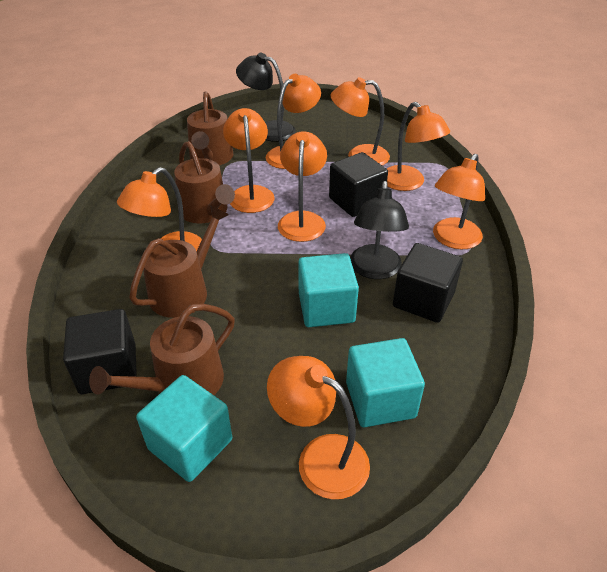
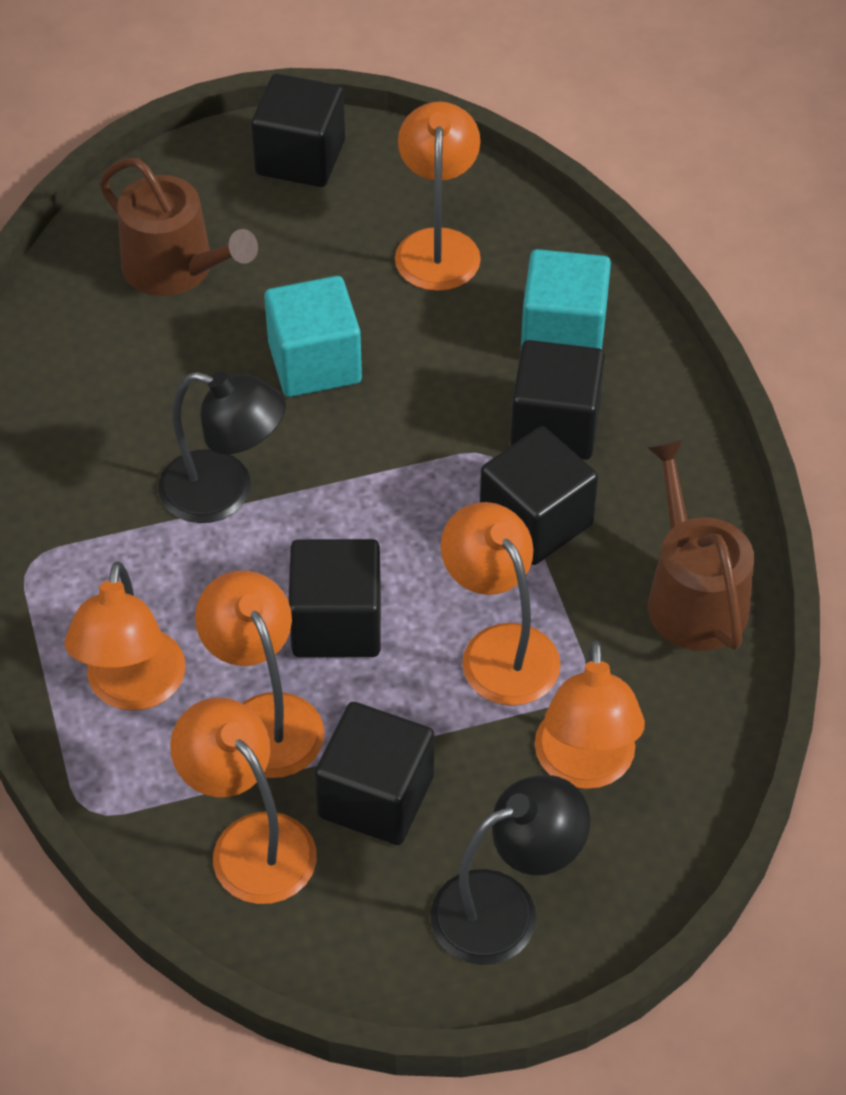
black cube: [63,309,137,394] [329,152,388,217] [393,243,463,323] = 3 -> [251,74,345,187] [289,539,381,658] [315,702,434,845] [480,426,598,565] [510,340,605,460] = 5
brown watering can: [89,304,235,395] [129,205,229,318] [174,141,235,223] [187,91,233,165] = 4 -> [99,158,258,296] [647,440,754,651] = 2
orange lamp: [117,167,202,251] [223,108,274,213] [266,74,321,169] [267,356,370,499] [278,131,327,242] [330,77,390,166] [387,102,450,191] [433,154,485,249] = 8 -> [65,561,185,711] [170,698,317,904] [195,570,324,778] [395,101,481,291] [441,502,561,706] [535,640,645,789] = 6
turquoise cube: [136,375,232,482] [298,253,359,327] [346,338,425,427] = 3 -> [264,276,362,397] [521,249,611,349] = 2

